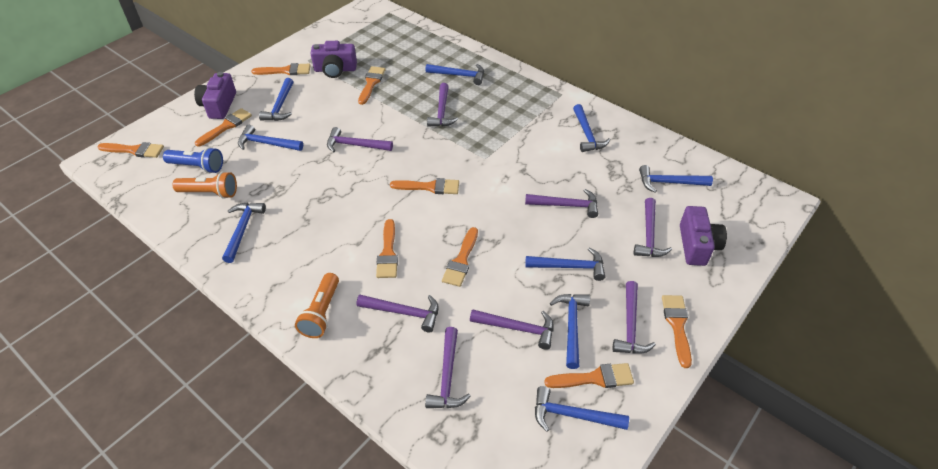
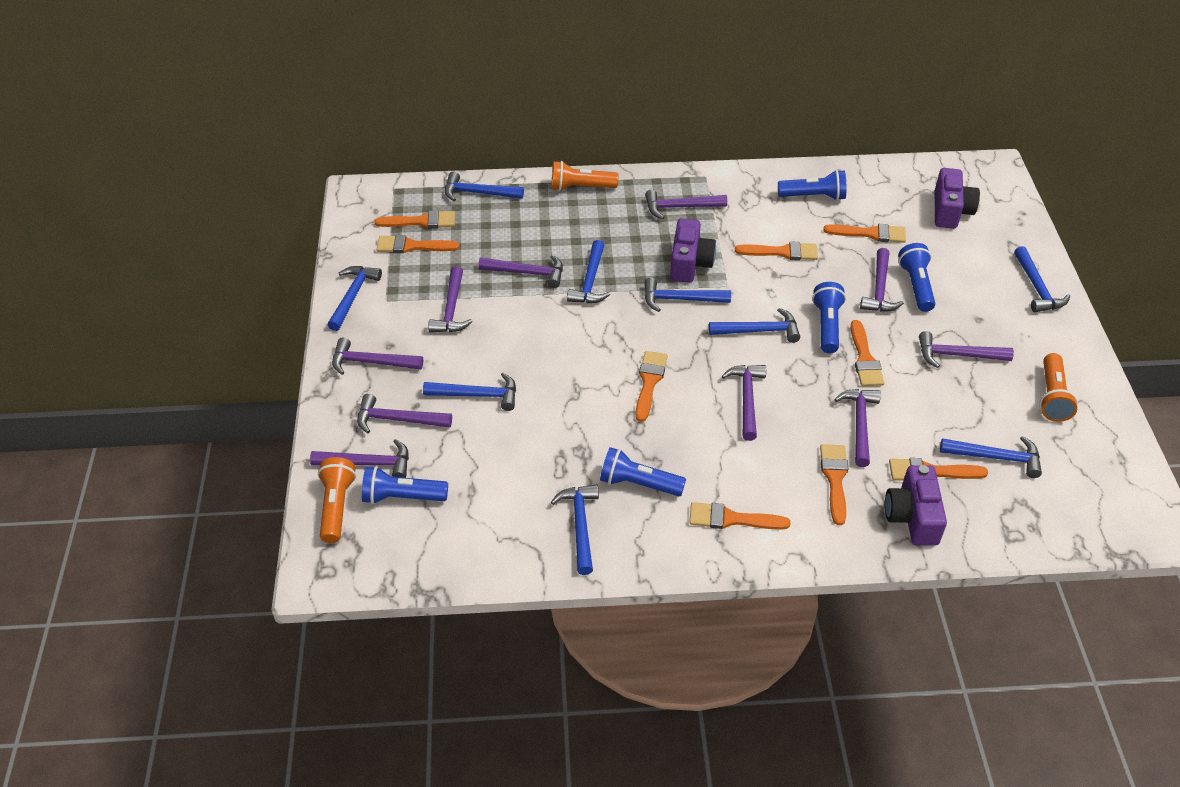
blue flashlight: [163,147,223,173] = 1 -> [362,466,448,504] [600,447,686,496] [778,170,846,201] [812,282,846,353] [898,243,935,312] = 5
orange flashlight: [172,171,237,199] [295,273,339,338] = 2 -> [318,457,356,543] [551,161,618,191] [1039,353,1078,422] = 3
purple hammer: [327,127,393,152] [357,295,439,332] [425,327,471,408] [427,83,458,127] [470,309,554,350] [525,189,598,218] [612,281,656,354] [634,198,672,257] = 8 -> [310,439,409,478] [332,338,423,375] [357,394,452,433] [428,266,473,332] [478,255,563,288] [645,190,727,219] [722,365,766,441] [834,389,881,467] [860,248,904,312] [919,331,1014,368] = 10

